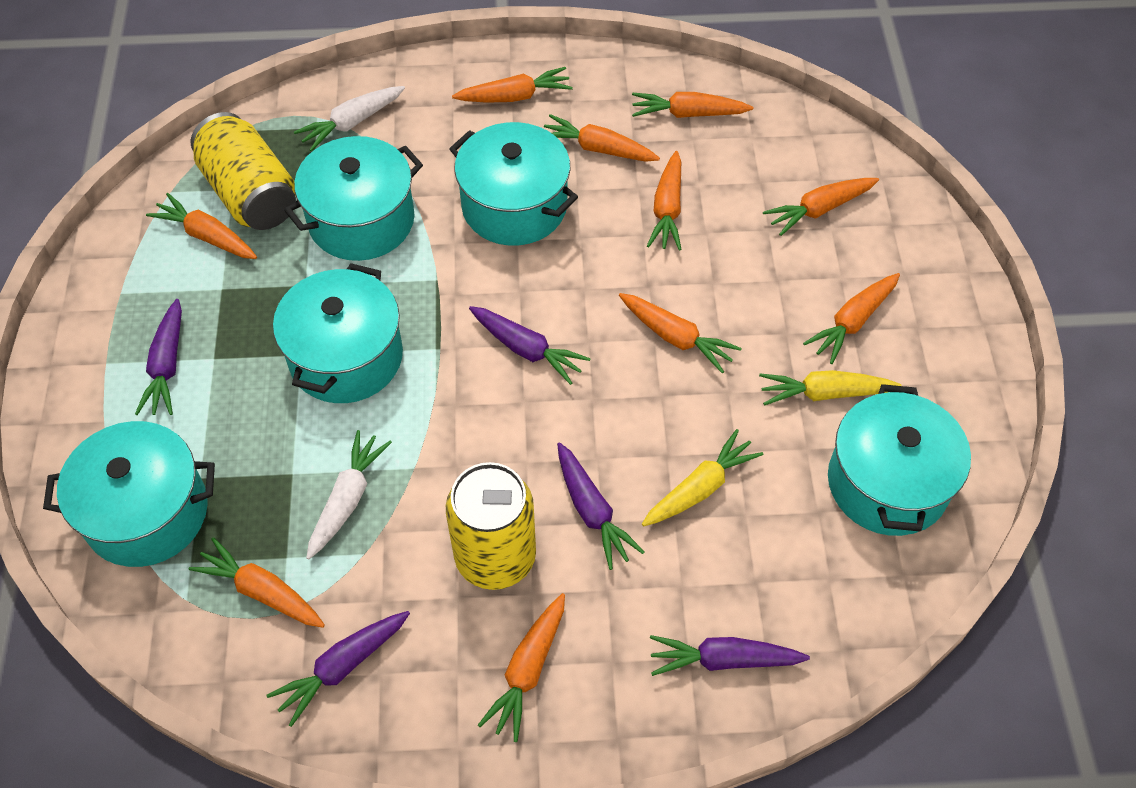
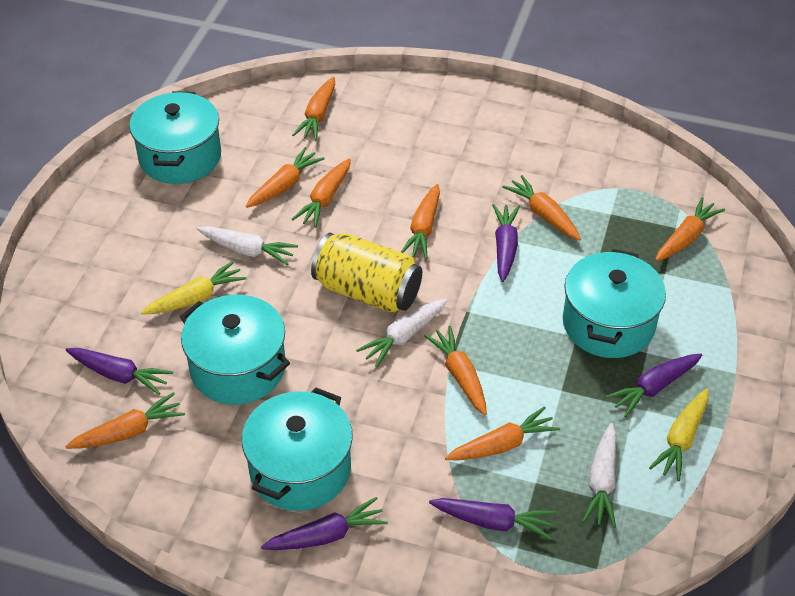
orange carrot: [146,193,257,259] [189,537,325,628] [452,67,573,103] [478,593,565,742] [544,114,660,162] [619,293,742,374] [632,92,753,118] [647,151,682,251] [763,178,879,236] [803,273,900,364] = 10 -> [65,392,185,449] [245,147,325,208] [292,77,335,140] [292,158,351,228] [401,184,440,259] [424,326,487,415] [445,406,560,461] [502,175,581,240] [655,197,725,261] = 9
turquoise pot: [43,421,215,567] [273,263,403,403] [284,136,423,261] [449,122,578,246] [828,384,971,536] = 5 -> [129,91,221,184] [180,295,290,405] [242,387,353,511] [563,249,666,358] = 4
white carrot: [294,86,405,152] [306,430,392,560] = 2 -> [197,226,298,265] [356,299,448,367] [582,423,616,528] = 3
yellow can: [190,112,296,230] [446,462,536,590] = 2 -> [311,233,422,313] = 1

